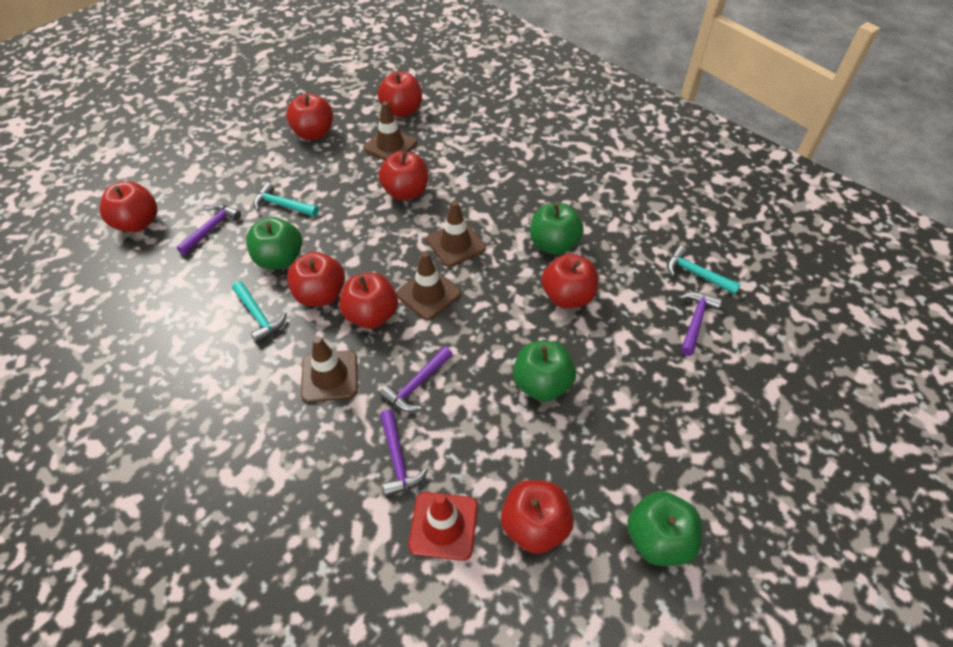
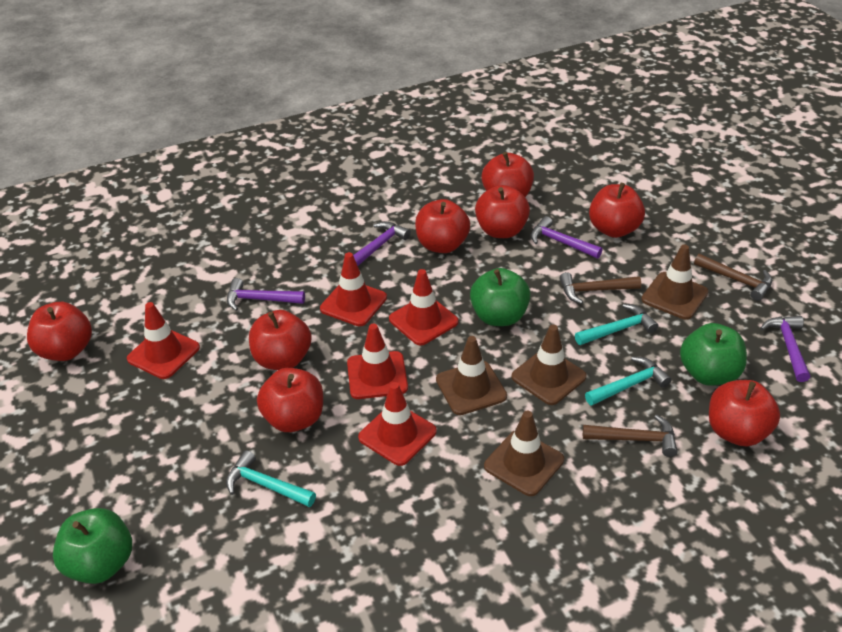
brown hammer: none = 0 -> [559,272,641,304] [583,415,677,457] [694,254,772,301] = 3
green apple: [246,217,302,269] [513,341,576,402] [530,203,584,255] [627,491,702,566] = 4 -> [53,508,132,584] [470,268,531,326] [680,323,747,386] = 3
red traffic cone: [408,492,478,561] = 1 -> [127,302,200,379] [320,252,387,326] [347,324,408,399] [358,382,437,466] [389,269,459,346] = 5

